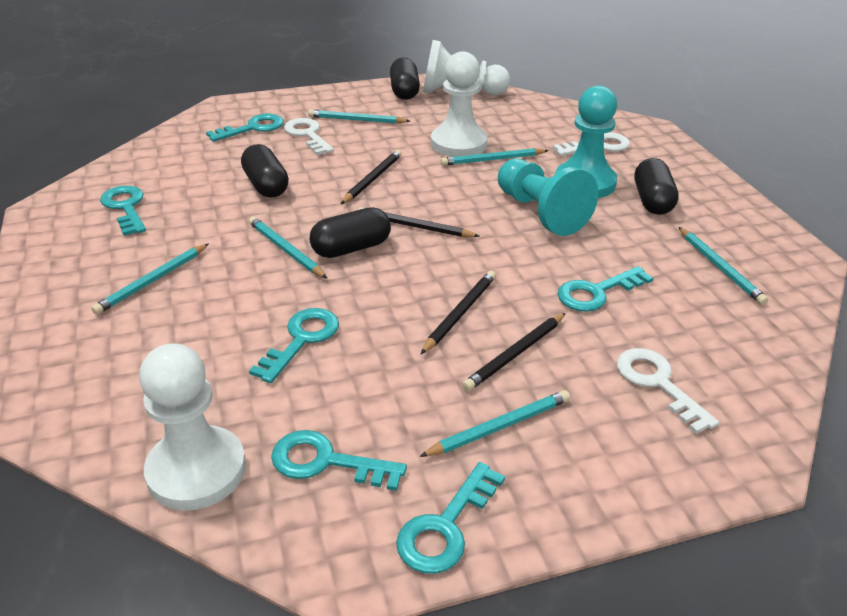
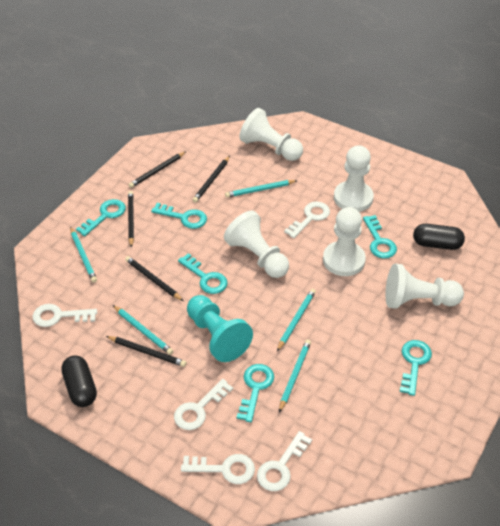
black capsule: [241,144,289,197] [309,207,391,258] [390,57,420,100] [635,158,679,215] = 4 -> [61,355,97,407] [413,224,465,250] = 2
black pencil: [341,150,402,204] [358,207,480,237] [420,271,496,355] [462,313,566,391] = 4 -> [106,336,186,367] [125,256,183,301] [128,191,134,248] [129,152,186,188] [193,156,230,203] = 5
turquoise pawn: [498,159,598,236] [555,85,617,198] = 2 -> [187,295,253,362] = 1
turquoise pencil: [91,244,208,315] [249,216,327,278] [308,109,410,124] [419,390,570,457] [441,148,549,166] [679,227,768,305] = 6 -> [70,227,97,283] [113,305,173,355] [225,180,298,197] [277,289,316,351] [279,340,311,413] = 5
white key: [284,118,334,155] [553,132,630,156] [617,348,719,434] = 3 -> [32,304,97,327] [174,379,233,430] [181,454,255,484] [257,431,312,491] [284,201,330,238] = 5
white pawn: [139,343,246,510] [423,40,510,96] [431,51,487,157] = 3 -> [224,211,289,278] [239,108,303,161] [323,207,366,276] [334,145,374,212] [385,264,464,309] = 5

